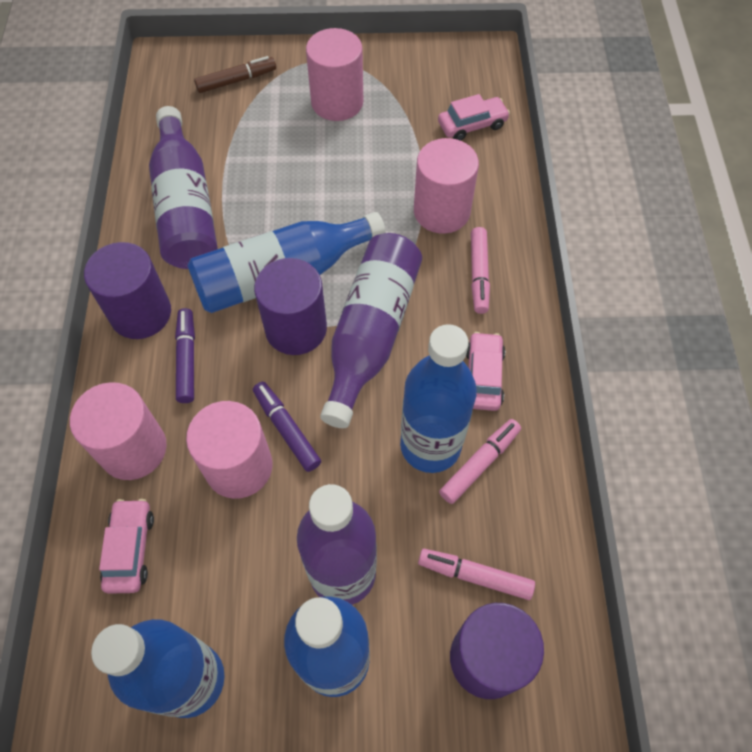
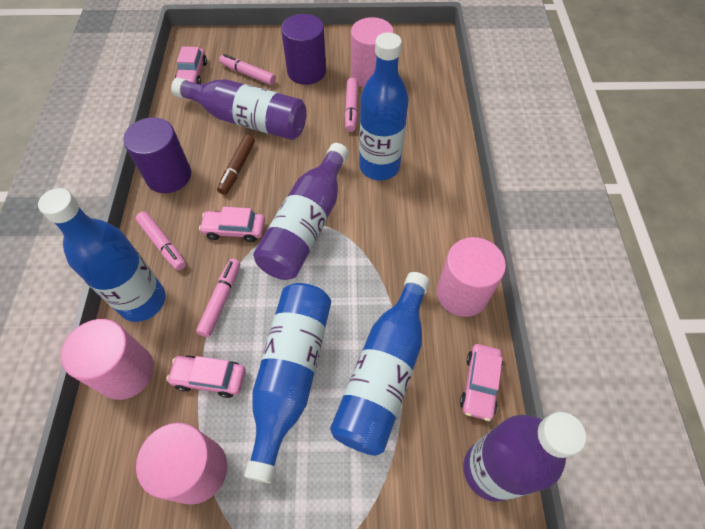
pink car: [99,499,154,594] [438,94,510,141] [466,332,505,411] = 3 -> [166,355,245,398] [175,46,207,84] [199,207,265,242] [460,344,503,421] = 4
pink marker: [418,549,535,600] [439,419,521,504] [471,227,490,314] = 3 -> [136,211,186,271] [196,259,240,337] [219,54,276,85] [345,78,358,132] = 4
purple cylinder: [84,242,171,339] [254,258,327,355] [450,603,544,699] = 3 -> [123,117,191,193] [281,14,326,85] = 2
purple marker: [175,308,195,403] [253,382,321,472] = 2 -> none = 0

